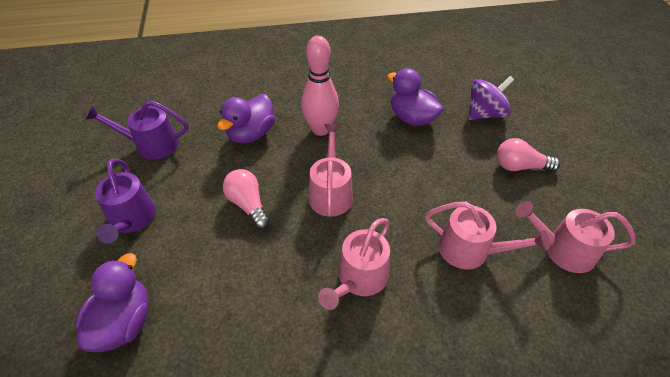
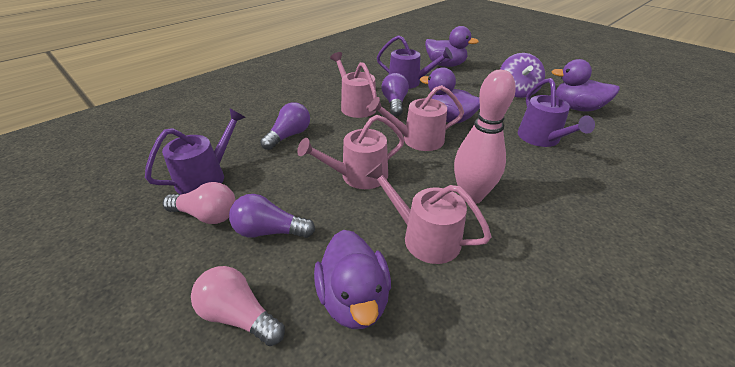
purple duck: [75,253,149,352] [217,94,275,144] [387,68,443,126] = 3 -> [314,230,391,329] [420,67,480,123] [425,26,479,67] [551,59,620,112] = 4
purple light bulb: none = 0 -> [229,194,315,238] [260,102,310,150] [381,73,409,116] = 3
purple watering can: [85,100,188,160] [95,159,156,243] = 2 -> [145,109,246,194] [377,35,453,89] [518,78,595,147] = 3

